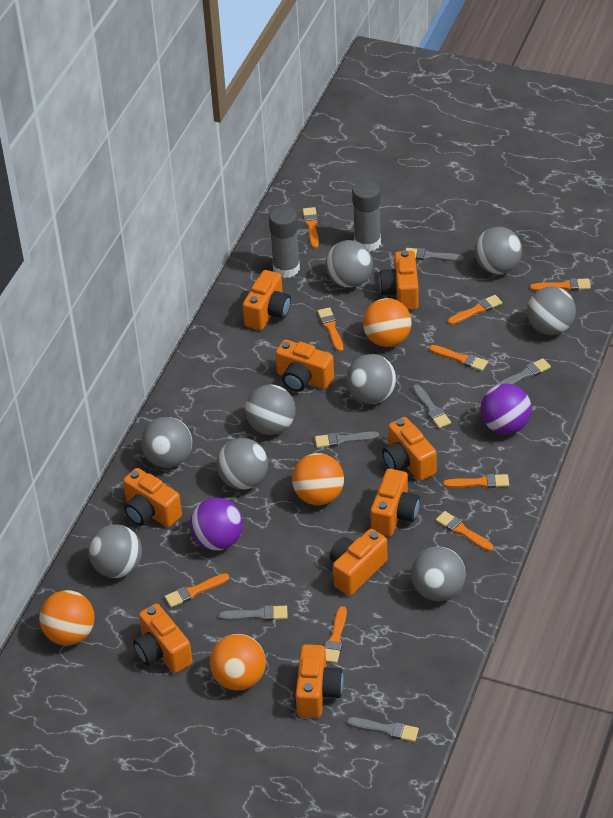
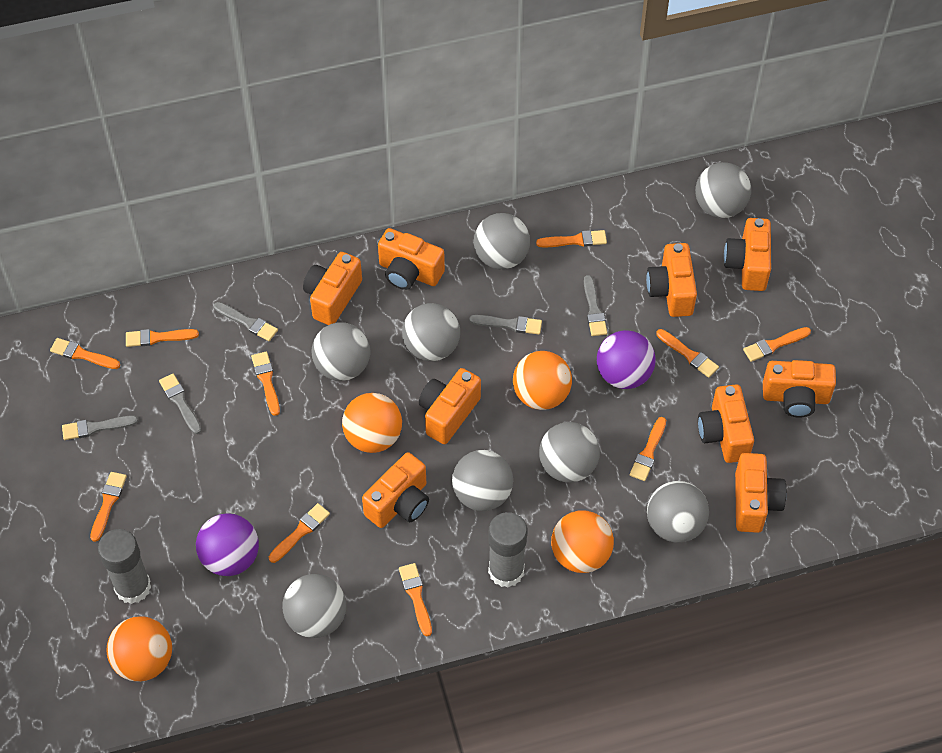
grey ball: [88,524,142,578] [141,417,192,468] [217,438,268,490] [245,385,296,435] [325,240,373,287] [346,354,396,404] [411,547,466,601] [475,227,522,274] [527,286,576,335] = 9 -> [282,574,346,638] [312,322,370,381] [402,303,460,361] [452,450,513,511] [474,213,530,269] [539,422,600,483] [647,481,709,543] [695,162,751,218] = 8
grey brush: [219,605,288,621] [315,431,379,448] [347,717,419,742] [405,248,464,262] [413,384,451,428] [495,358,551,386] = 6 -> [62,415,138,440] [159,374,201,434] [214,302,278,341] [469,315,542,334] [584,275,607,336] = 5
orange brush: [165,573,229,608] [303,207,319,248] [317,307,343,352] [325,606,347,663] [429,345,488,371] [436,511,493,551] [443,474,509,488] [448,295,502,325] [530,278,591,291] = 9 -> [50,338,120,369] [90,472,127,542] [126,329,199,347] [251,352,280,416] [269,503,330,563] [399,563,432,636] [536,230,607,247] [630,417,666,481] [656,329,719,378] [743,327,811,362] = 10

